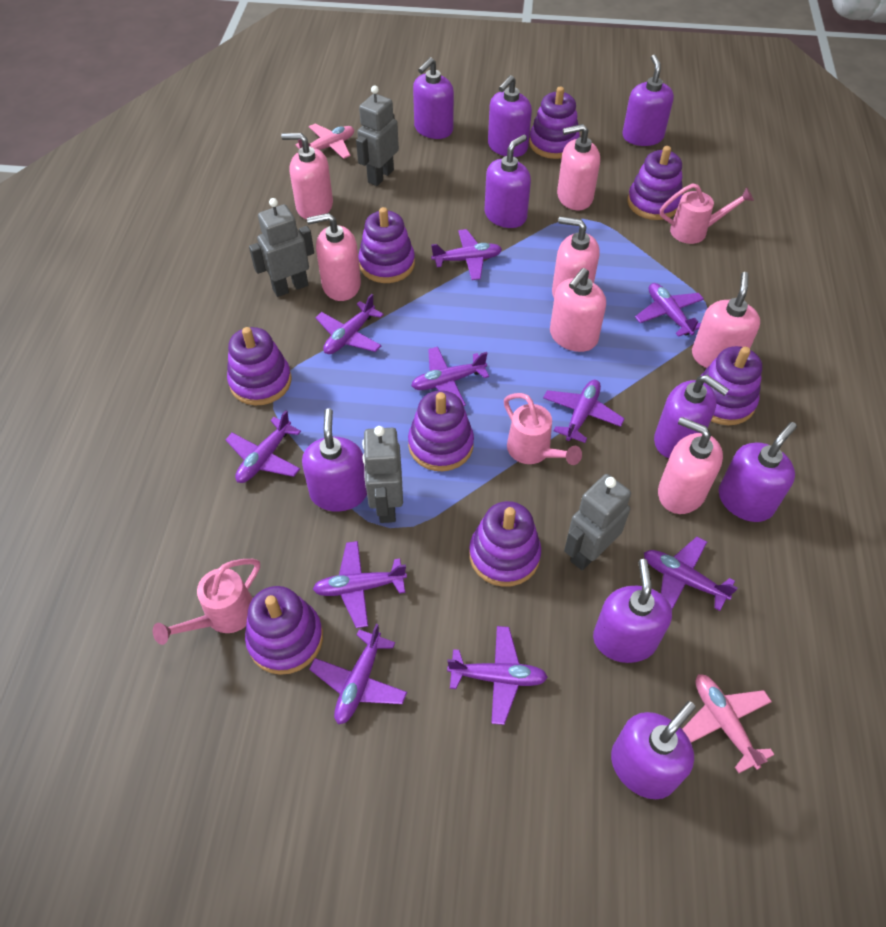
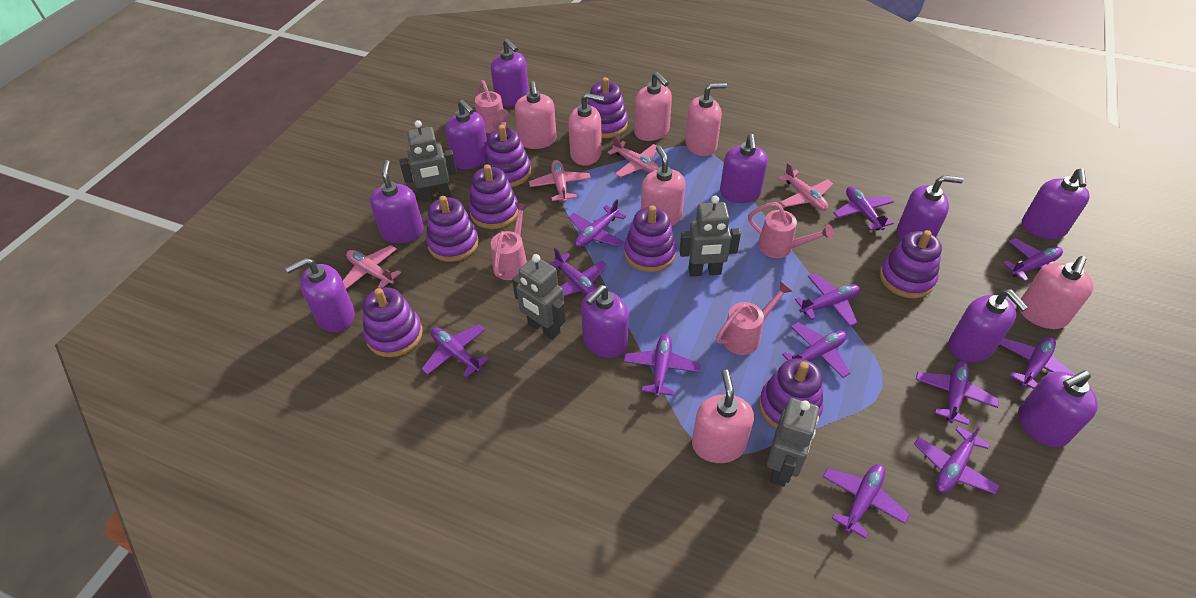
pink plane: [295,124,354,159] [682,674,775,773] = 2 -> [343,245,401,289] [529,160,591,203] [607,135,659,177] [777,163,833,211] = 4
pink watering can: [153,559,260,645] [504,393,582,465] [660,183,754,244] = 3 -> [475,80,510,133] [491,202,529,280] [716,281,793,355] [748,202,834,258] = 4
purple plane: [225,410,301,483] [309,624,407,724] [313,541,407,628] [315,294,384,354] [411,347,489,406] [431,229,502,280] [447,626,548,725] [543,380,625,443] [635,283,704,337] [644,537,737,611] = 10 -> [422,324,489,378] [550,248,607,296] [568,199,626,248] [624,334,700,397] [782,322,850,378] [795,273,860,326] [823,464,909,538] [833,186,894,231] [914,424,1000,494] [915,361,999,425] [999,336,1076,389] [1003,238,1063,282] = 12
purple soap dispenser: [302,408,367,512] [413,57,454,139] [485,135,531,228] [488,75,532,157] [593,559,672,663] [611,701,696,799] [622,55,674,146] [654,375,729,458] [719,422,797,522] = 9 -> [285,258,355,333] [370,160,424,243] [446,100,487,169] [491,39,529,106] [581,285,629,358] [720,134,768,203] [897,175,963,242] [949,290,1028,362] [1018,371,1098,447] [1022,168,1090,239] = 10

